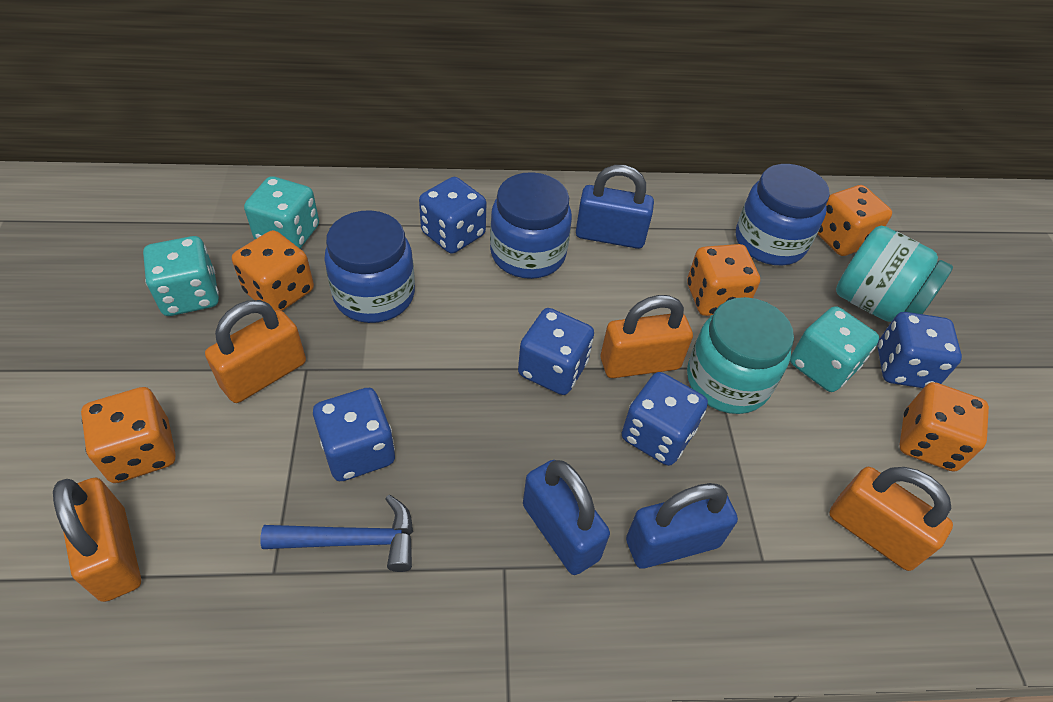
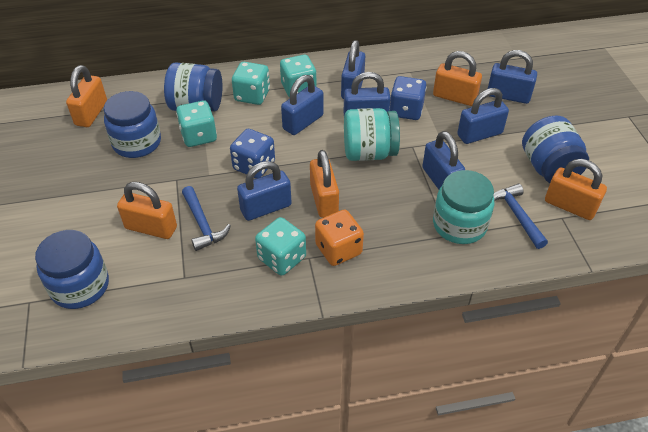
blue dice: [313,388,395,481] [419,177,486,254] [518,308,594,395] [622,372,708,466] [877,312,962,388] = 5 -> [230,129,275,179] [390,76,427,120] = 2
blue hammer: [260,495,413,572] = 1 -> [182,186,231,251] [493,184,548,249] = 2
blue jar: [324,210,415,323] [490,172,572,279] [736,164,830,265] = 3 -> [35,230,109,309] [104,91,161,158] [164,63,222,112] [522,116,589,183] = 4
blue padlock: [523,460,610,575] [576,165,654,249] [626,483,738,569] = 3 -> [237,161,292,221] [281,75,323,135] [341,40,365,99] [343,72,391,115] [422,131,465,189] [457,88,509,144] [488,50,537,104] = 7
orange dice: [81,387,176,483] [232,230,314,311] [687,244,760,316] [818,185,892,256] [899,382,989,472] = 5 -> [315,210,364,266] = 1
orange padlock: [53,477,141,602] [205,300,306,403] [601,295,693,378] [829,467,953,571] = 4 -> [66,65,107,127] [117,182,177,239] [310,150,339,218] [433,51,482,106] [545,159,607,220] = 5
turquoise dice: [143,236,219,316] [244,176,319,249] [790,306,879,392] = 3 -> [176,101,217,147] [232,62,270,105] [255,217,306,276] [280,55,316,97] = 4

